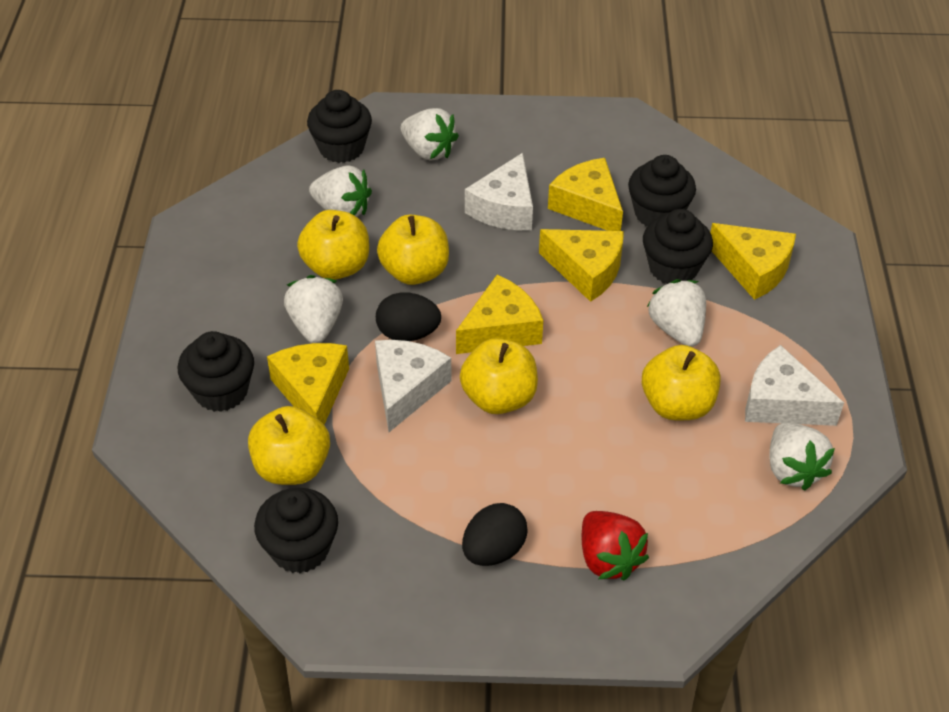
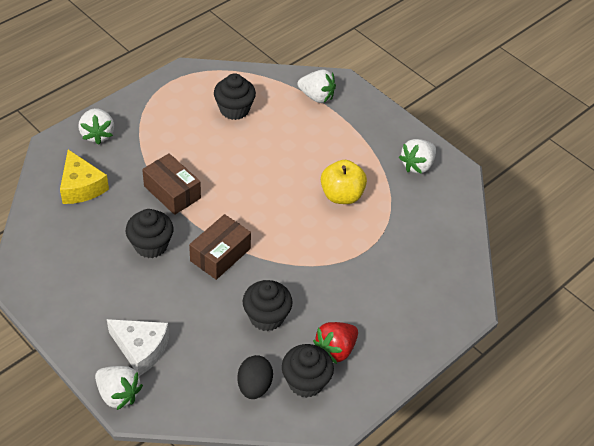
black cupcake: [178,331,254,412] [254,488,338,573] [307,90,372,163] [628,155,696,226] [643,209,713,284] = 5 -> [126,209,173,258] [214,73,256,120] [243,280,293,331] [282,344,334,398] = 4
black egg: [376,292,441,341] [462,503,528,566] = 2 -> [238,355,273,399] = 1
brown box: none = 0 -> [142,153,201,215] [189,214,251,280] = 2
white cheese: [375,340,452,432] [465,153,533,230] [745,345,844,426] = 3 -> [107,319,169,376] = 1
white strawberry: [284,275,343,343] [309,165,372,217] [401,108,459,161] [647,279,706,347] [769,422,835,491] = 5 -> [79,108,114,145] [95,366,143,410] [297,70,336,103] [399,139,436,174] = 4
yellow apple: [248,406,330,485] [297,210,369,280] [377,214,449,285] [460,338,538,414] [642,345,720,420] = 5 -> [321,160,367,204] = 1
yellow cheese: [267,343,349,424] [456,275,543,354] [539,229,624,302] [548,158,623,231] [710,223,796,300] = 5 -> [60,150,109,204] = 1

